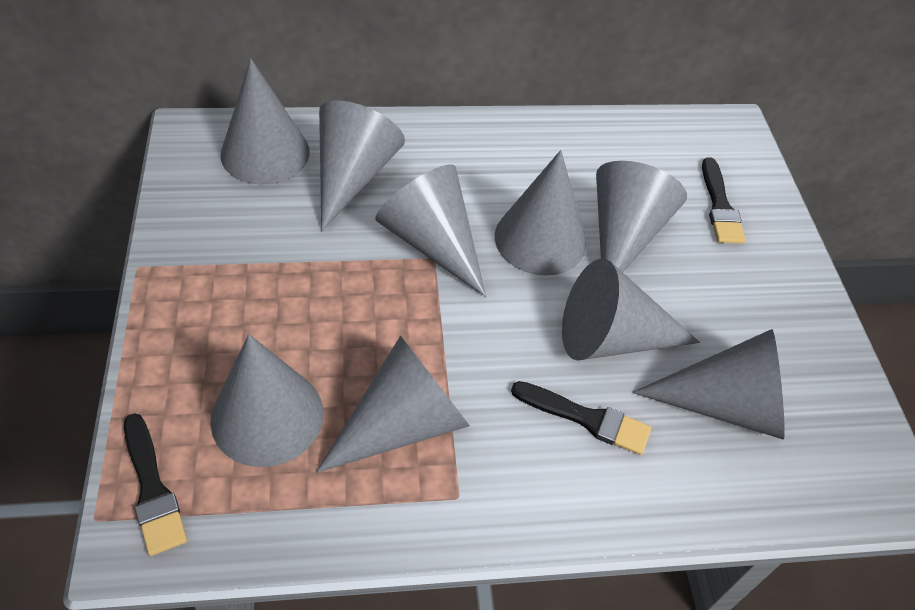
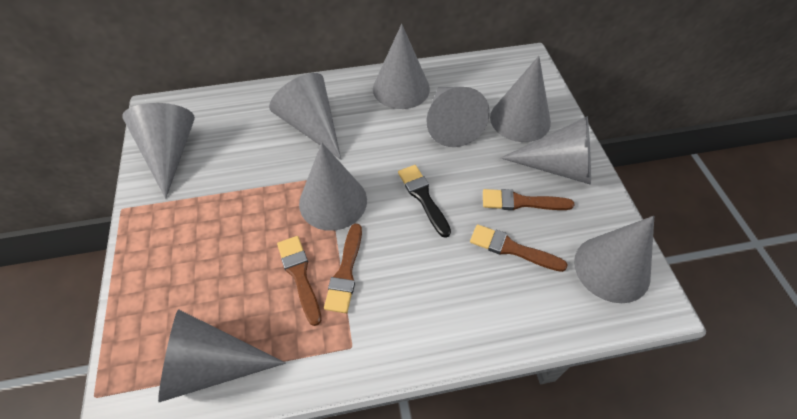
black brush: [124,413,187,556] [511,381,651,455] [702,157,745,244] = 3 -> [398,165,451,238] = 1
brown brush: none = 0 -> [277,236,321,326] [324,224,362,313] [470,224,568,272] [483,189,574,210] = 4

